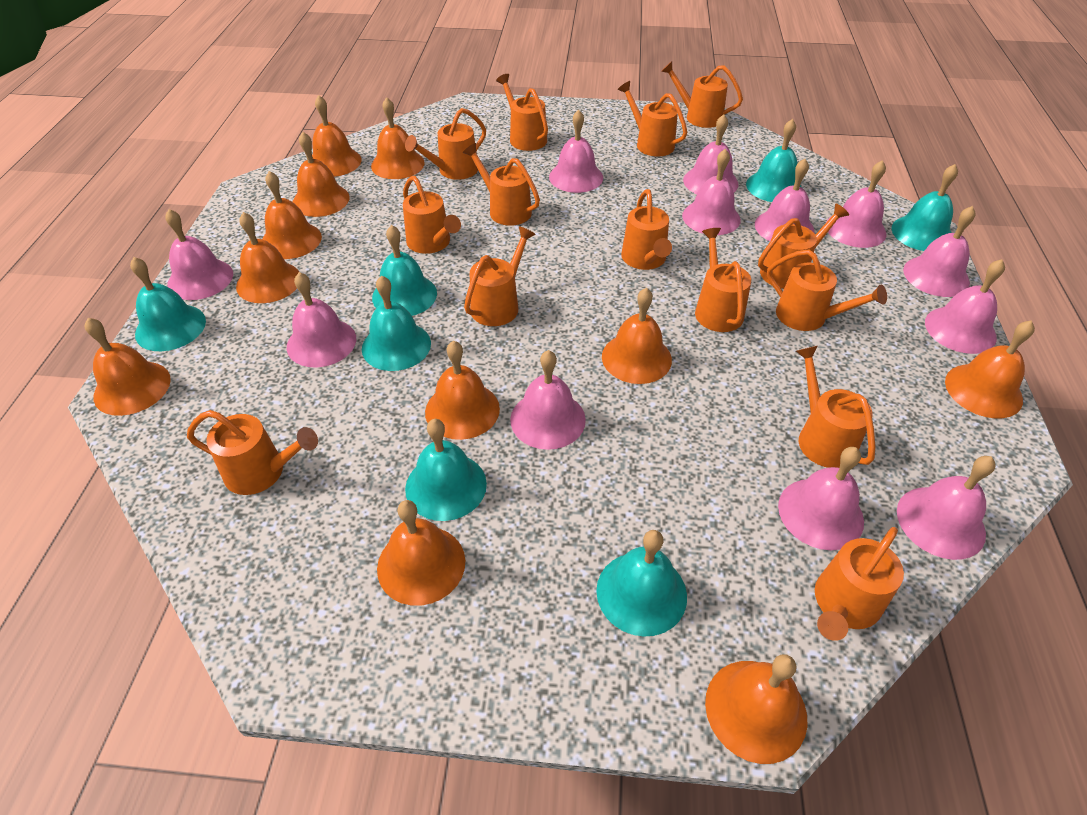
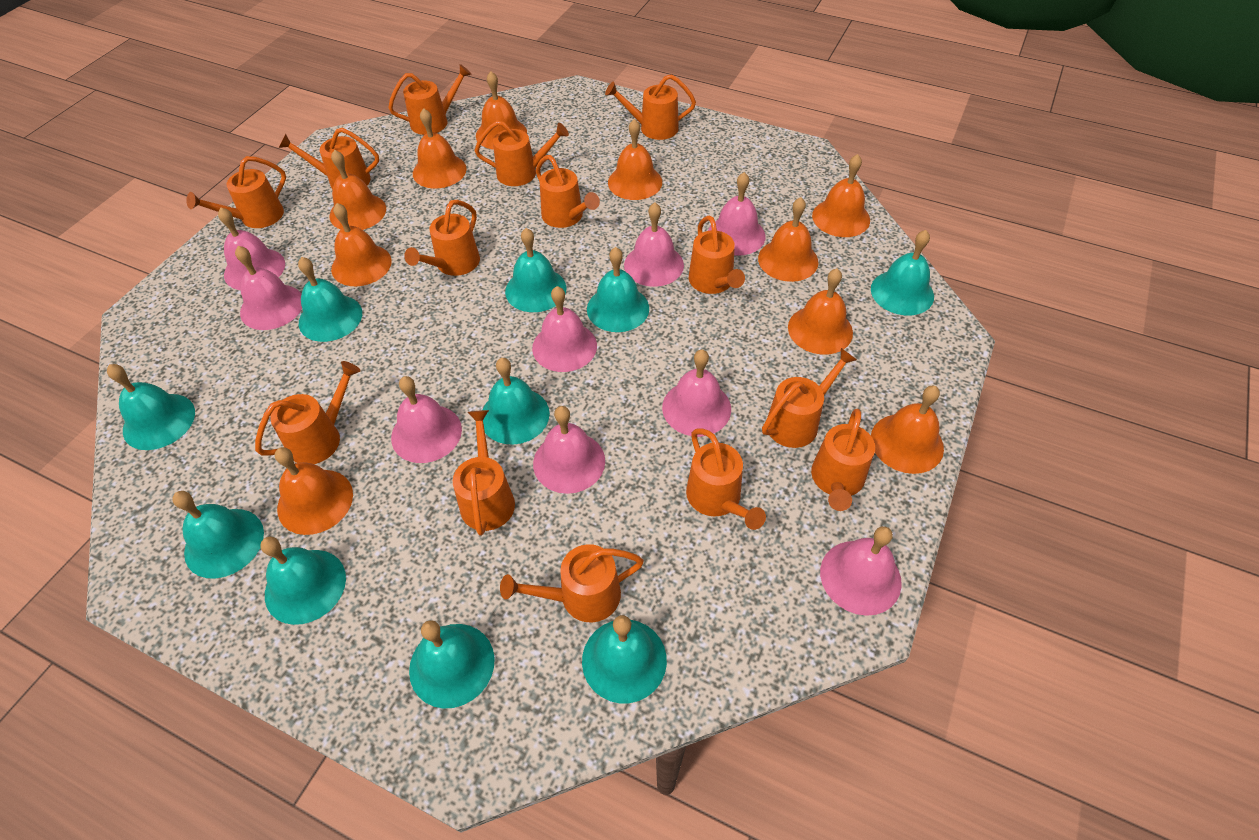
orange bell: [85,318,171,416] [236,212,299,303] [262,171,322,259] [293,132,350,217] [312,95,361,177] [371,97,425,179] [377,500,465,606] [425,341,500,440] [602,288,672,384] [705,654,807,764] [945,320,1035,418] = 11 -> [275,447,353,535] [329,150,386,230] [331,203,392,286] [413,108,467,188] [476,71,527,150] [608,119,662,200] [758,197,818,282] [788,268,853,355] [812,154,870,237] [871,386,944,474] = 10
pink bell: [165,209,233,300] [287,272,356,367] [510,350,586,450] [549,110,603,193] [682,149,741,235] [683,115,738,194] [755,159,814,241] [778,447,864,550] [826,160,886,248] [897,456,996,560] [903,206,976,297] [925,259,1005,354] = 12 -> [218,207,285,290] [235,246,302,330] [391,376,462,463] [532,286,597,372] [533,406,605,494] [624,203,684,287] [662,350,731,437] [708,172,766,256] [820,526,902,616] = 9
turquoise bell: [130,257,206,351] [362,275,431,371] [372,225,437,316] [405,419,487,521] [596,530,687,637] [746,119,802,202] [892,164,958,251] = 7 -> [107,364,195,450] [172,491,264,579] [260,537,346,625] [298,257,362,342] [409,620,495,709] [482,358,550,445] [505,228,567,312] [582,615,667,703] [587,247,649,332] [871,230,934,315] = 10

